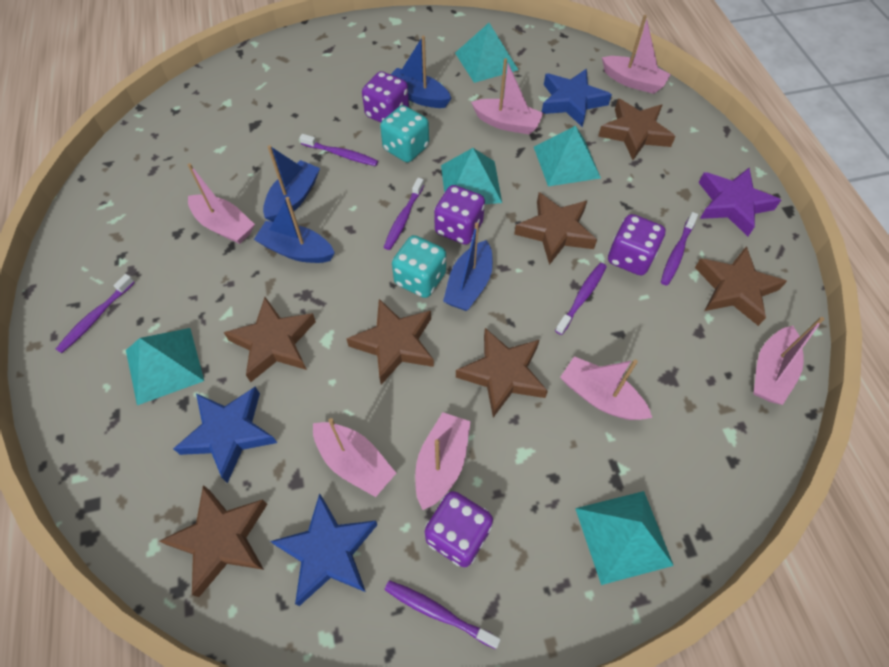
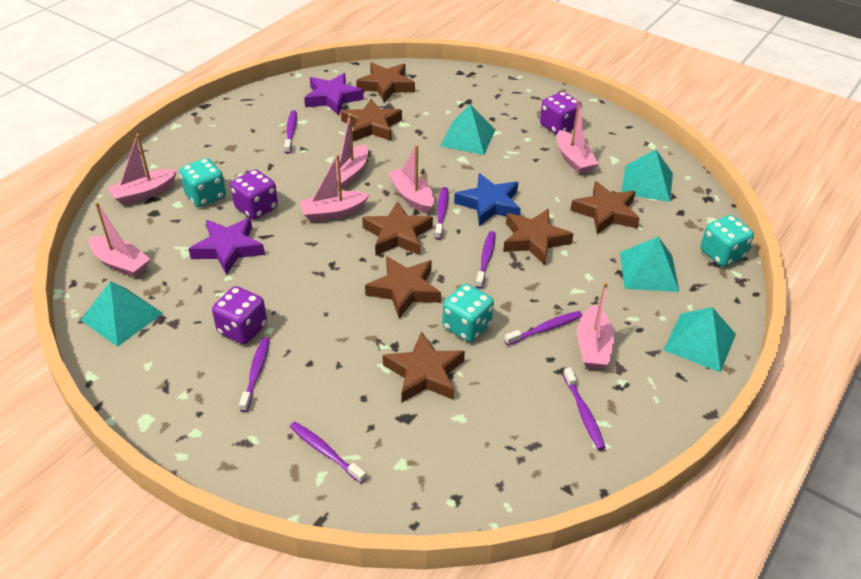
blue boat: [254,197,335,263] [263,145,320,222] [391,36,451,108] [443,222,493,311] = 4 -> none = 0
blue star: [173,387,277,483] [270,493,378,606] [542,69,612,127] = 3 -> [454,173,521,226] = 1
purple dice: [362,71,409,123] [425,491,493,567] [434,185,485,245] [608,214,666,275] = 4 -> [212,286,267,344] [231,169,278,220] [540,92,582,135] = 3
purple star: [699,168,781,236] = 1 -> [189,217,265,275] [304,73,364,115] = 2
purple toothbrush: [56,274,135,353] [300,134,378,166] [384,178,424,250] [385,580,501,649] [555,263,607,335] [661,212,698,286] = 6 -> [239,337,270,412] [284,110,297,154] [290,422,366,483] [435,187,448,240] [475,231,496,289] [504,311,582,346] [563,368,606,450] = 7
turquoise dice: [380,105,429,162] [392,235,446,298] = 2 -> [180,158,226,207] [442,284,494,342] [700,215,754,267] = 3

